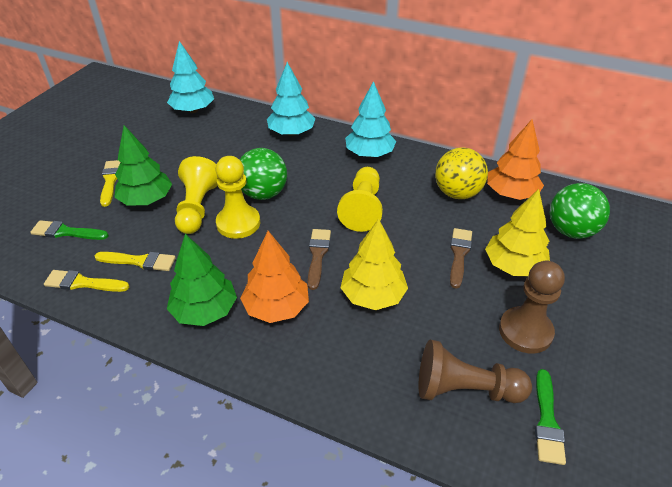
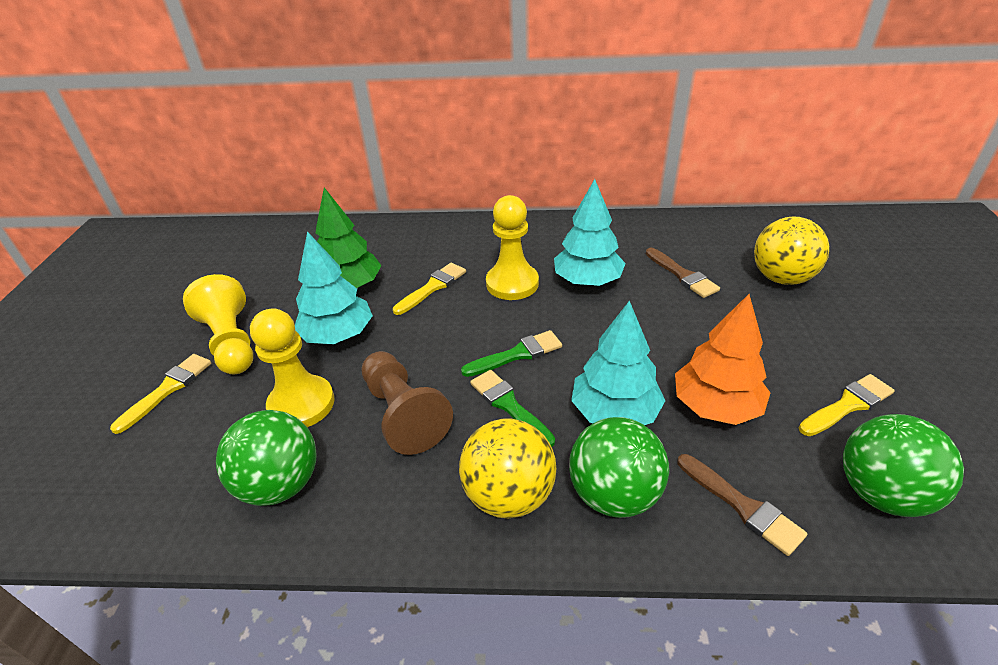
brown pawn: [419,340,532,403] [499,261,565,353] = 2 -> [362,351,453,455] = 1
green ball: [240,148,287,200] [550,183,610,239] = 2 -> [216,410,317,506] [569,417,669,518] [843,414,964,517] = 3
green tree: [114,125,172,206] [167,234,237,326] = 2 -> [315,188,382,288] = 1
orange tree: [240,231,309,323] [487,119,544,200] = 2 -> [675,294,770,425] = 1
yellow ball: [435,147,488,199] = 1 -> [459,419,556,518] [754,217,829,285] = 2
yellow tree: [340,219,408,310] [485,189,550,276] = 2 -> none = 0

